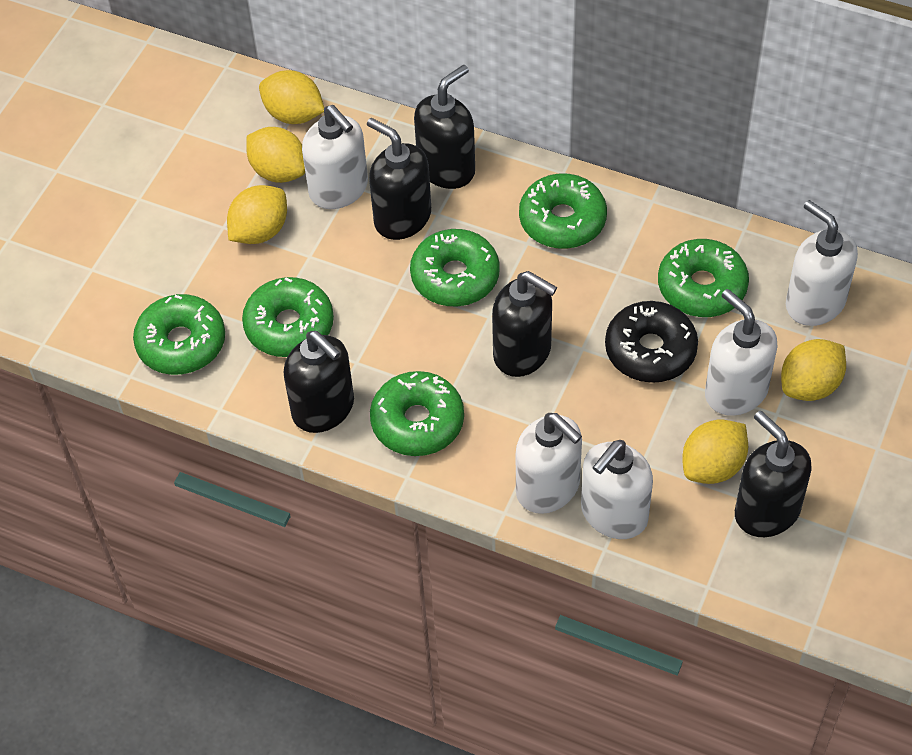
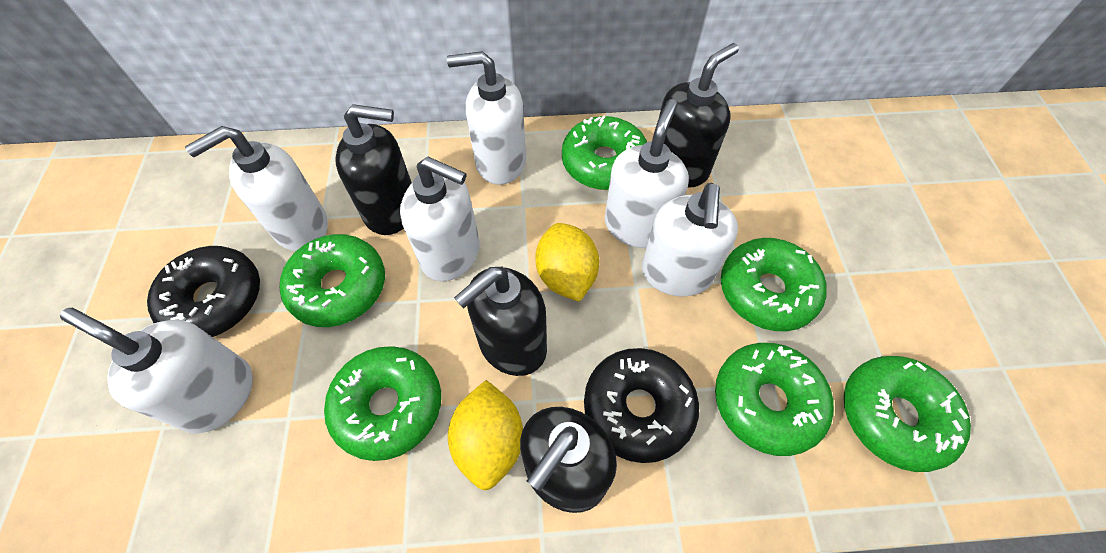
black donut: [605,301,698,383] = 1 -> [147,246,260,337] [584,348,699,463] = 2
black soap dispenser: [283,331,354,433] [367,118,431,240] [414,65,475,189] [492,271,557,377] [735,411,812,537] = 5 -> [335,104,412,235] [454,267,547,376] [520,407,617,513] [658,43,739,188] = 4
white soap dispenser: [302,105,368,209] [516,413,582,514] [581,440,653,539] [705,289,777,416] [786,200,858,326] = 5 -> [60,308,253,434] [185,126,328,251] [400,157,480,281] [447,51,526,185] [605,99,689,248] [642,183,738,297] = 6
yellow lemon: [227,185,287,244] [246,127,305,183] [259,70,324,124] [682,419,748,484] [781,339,846,401] = 5 -> [448,380,523,491] [535,223,599,302] = 2

